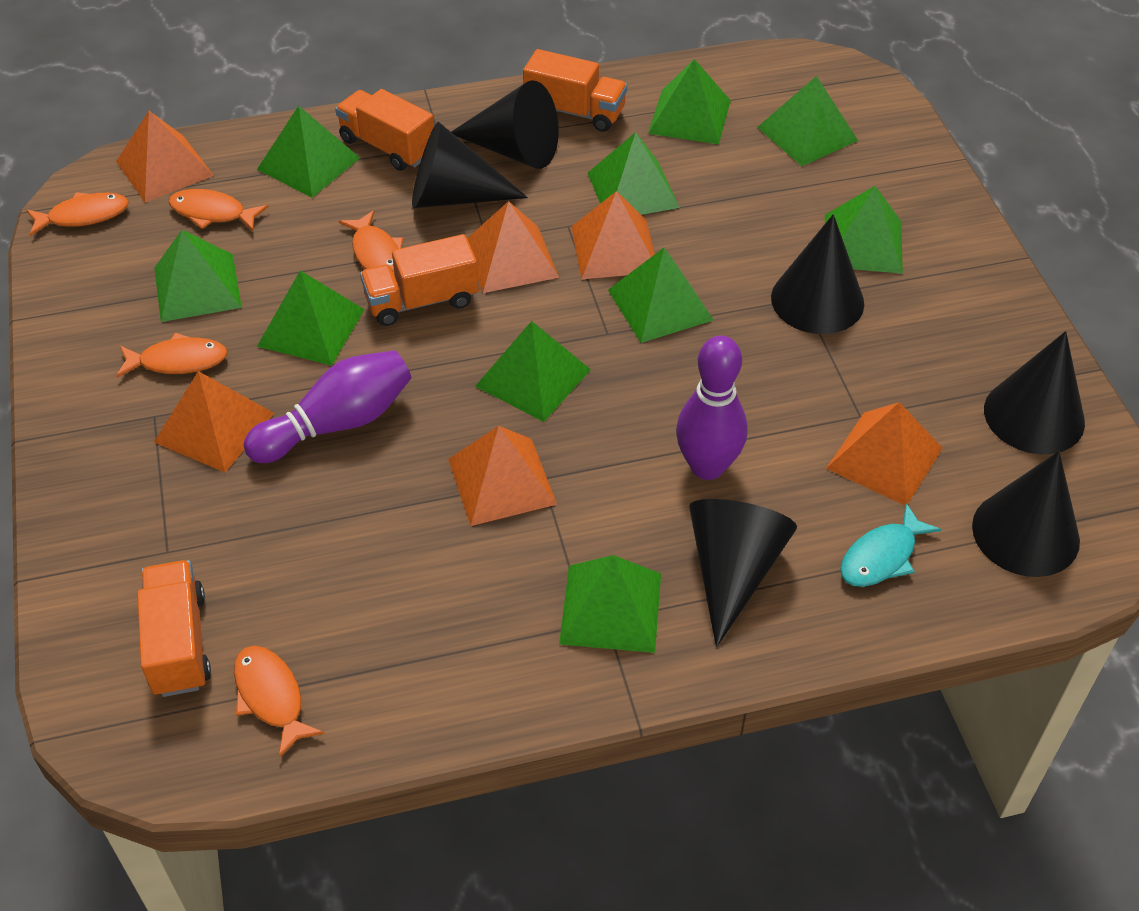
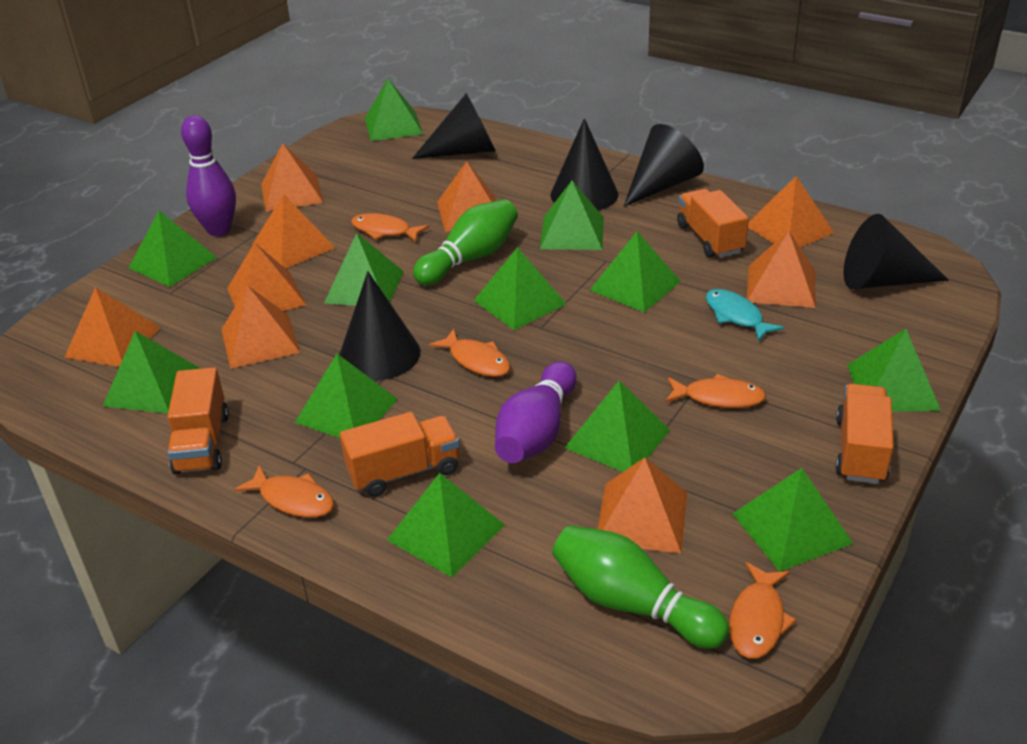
black cone: [412,122,528,208] [451,80,559,169] [689,499,797,647] [771,214,864,334] [972,451,1080,577] [984,331,1085,454] = 6 -> [339,271,420,381] [412,93,496,159] [550,118,618,211] [623,124,704,207] [843,214,949,289] = 5
green bowling pin: none = 0 -> [413,199,518,285] [552,525,729,649] = 2
green pyramid: [154,230,242,322] [257,106,360,198] [257,270,365,366] [475,321,591,422] [559,555,661,653] [588,132,680,215] [608,247,714,343] [648,59,731,144] [757,76,858,166] [825,186,903,274] = 10 -> [103,331,200,414] [129,211,217,287] [295,354,398,438] [324,233,404,306] [365,79,423,141] [387,473,505,578] [473,247,566,330] [540,181,604,250] [565,380,670,472] [590,231,681,313] [732,468,854,572] [848,329,941,412] = 12
orange pyramid: [116,111,214,202] [154,371,274,472] [448,426,557,526] [467,201,559,293] [571,191,655,279] [826,402,943,505] = 6 -> [65,287,161,367] [221,286,300,369] [227,243,306,311] [252,194,335,269] [261,143,323,212] [437,161,496,232] [598,457,687,553] [747,231,816,308] [748,176,834,247] = 9

